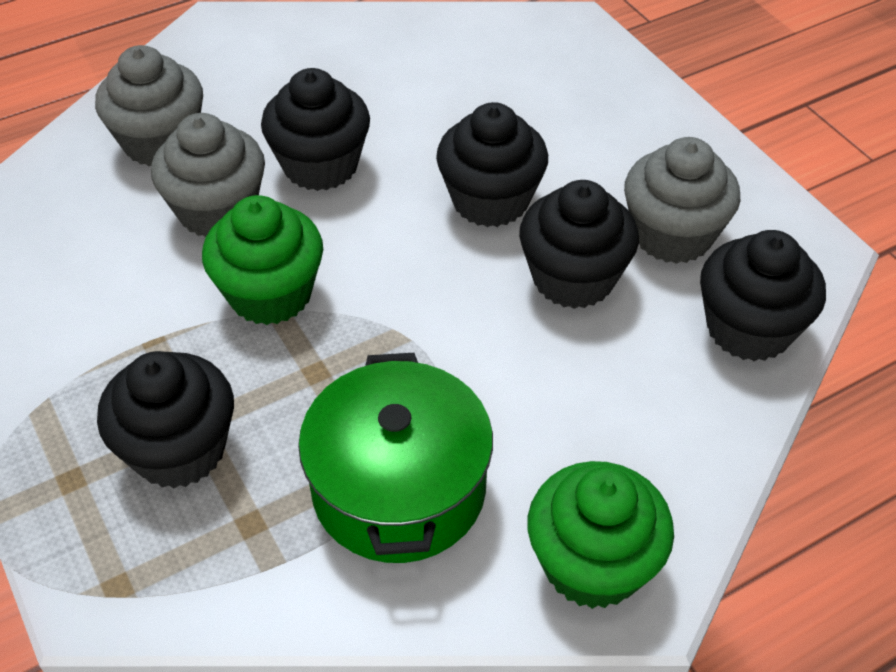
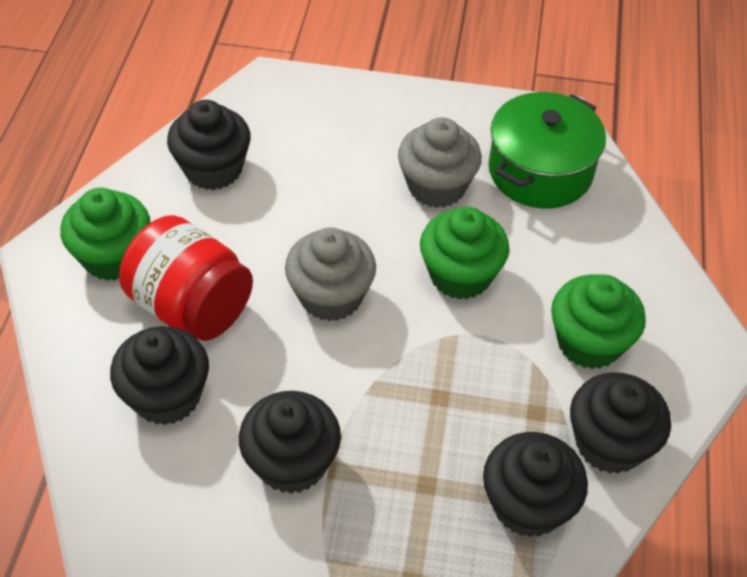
green cupcake: [202,195,323,325] [527,461,674,609] = 2 -> [60,188,150,281] [420,206,509,300] [551,275,646,369] = 3
grey cupcake: [95,45,203,166] [151,113,265,237] [624,137,740,264] = 3 -> [285,227,376,321] [398,117,482,208] = 2
red jar: none = 0 -> [119,215,253,341] = 1

